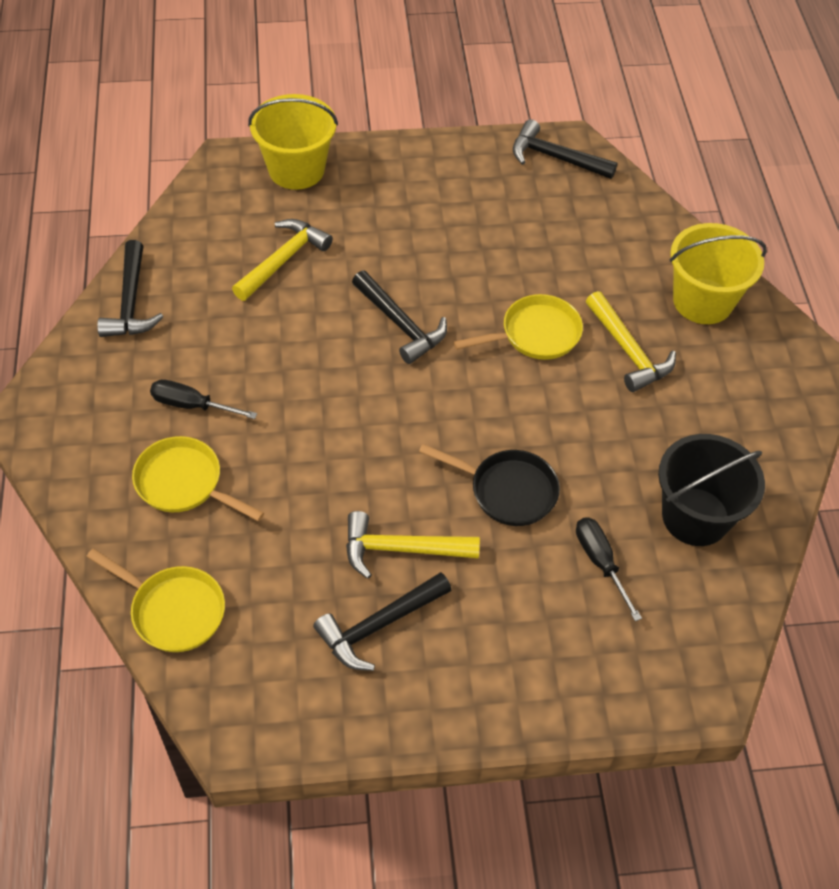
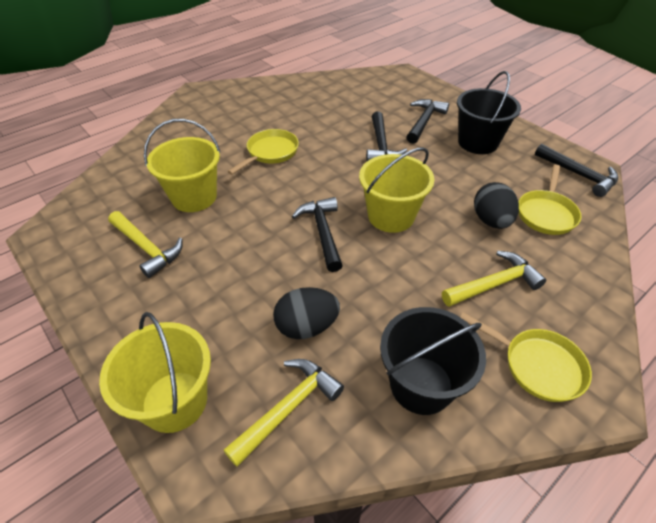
black bucket: [658,434,765,546] = 1 -> [380,307,486,415] [457,71,521,154] = 2
black egg: none = 0 -> [273,287,340,339] [474,182,519,229] = 2
black pan: [419,444,560,526] = 1 -> none = 0
black screwdriver: [150,379,257,419] [576,517,642,621] = 2 -> none = 0
yellow bucket: [248,94,338,190] [670,223,767,324] = 2 -> [99,312,211,433] [144,119,220,212] [359,147,434,233] = 3

